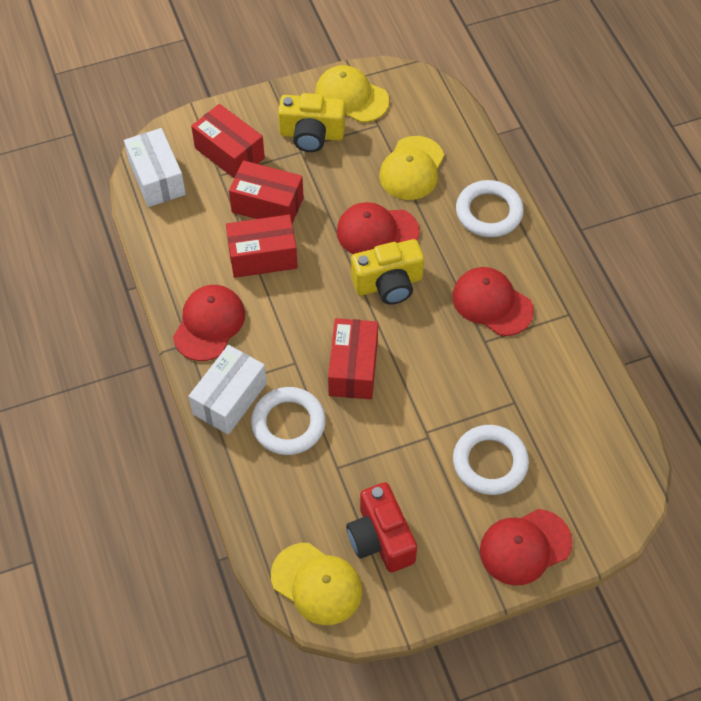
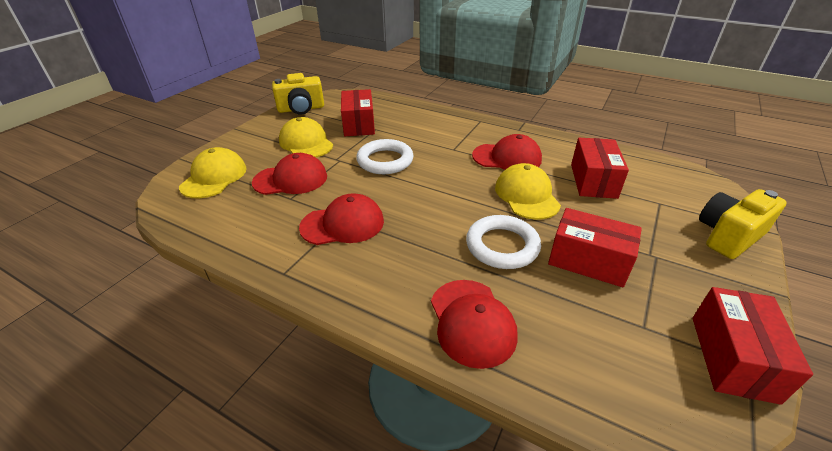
red camera: [346,482,417,572] = 1 -> none = 0
white box: [124,128,186,207] [189,345,267,435] = 2 -> none = 0
white ring: [251,387,326,455] [453,425,529,495] [456,180,524,237] = 3 -> [356,139,414,174] [466,215,541,269] = 2

